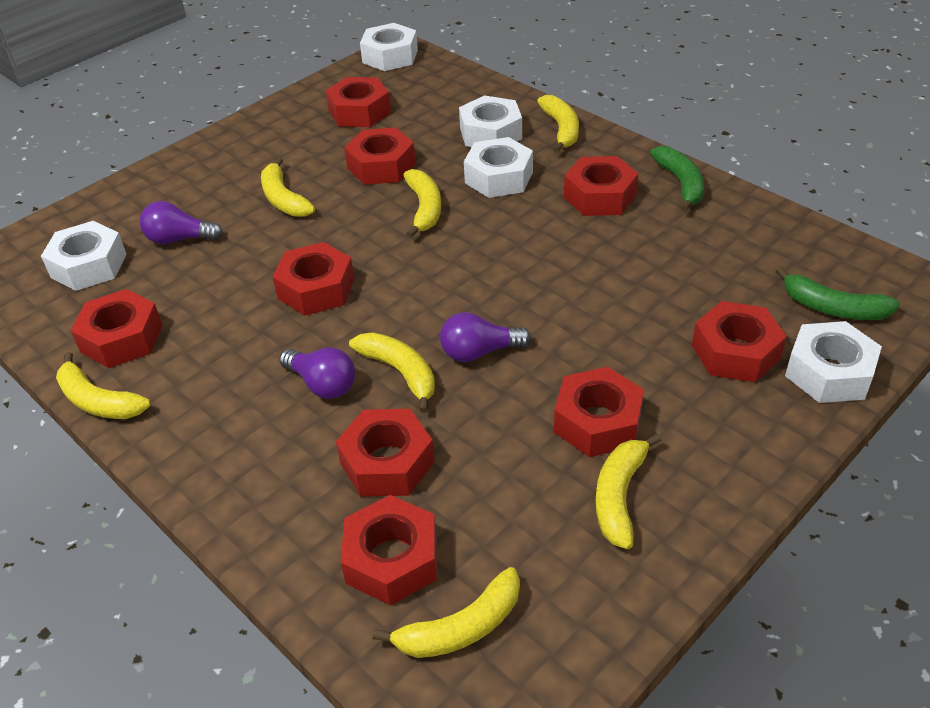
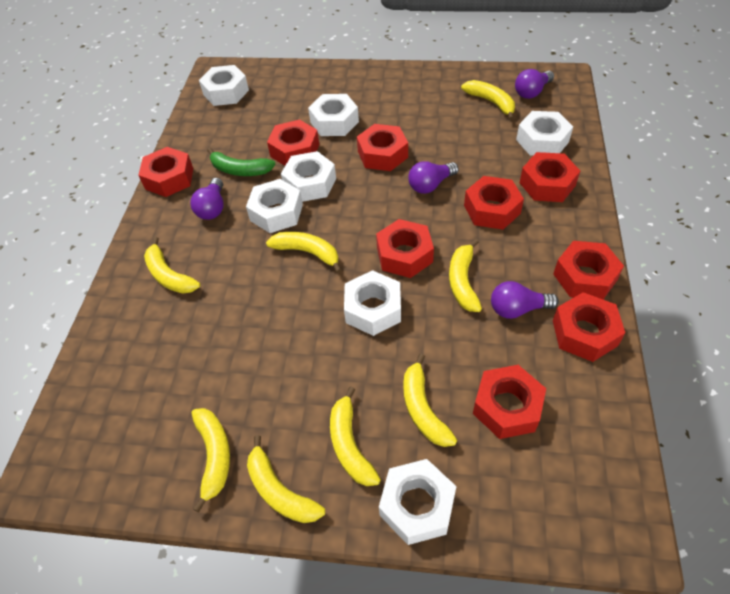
green banana: [650,146,704,212] [776,267,900,320] = 2 -> [207,148,276,176] = 1
purple light bulb: [140,201,223,244] [279,348,355,399] [440,312,531,362] = 3 -> [190,178,224,220] [408,161,459,194] [491,281,559,319] [515,69,554,99] = 4
white nut: [41,221,127,291] [360,23,418,71] [459,95,522,147] [464,137,533,198] [785,321,882,403] = 5 -> [199,65,249,106] [246,179,303,233] [281,151,336,202] [308,94,359,136] [344,270,401,336] [379,459,457,545] [516,111,573,156] = 7
yellow banana: [56,352,151,419] [261,157,315,217] [349,332,435,413] [373,567,520,658] [403,169,441,238] [537,95,579,153] [595,434,661,549] = 7 -> [144,237,200,294] [191,408,230,513] [247,435,325,523] [266,232,342,273] [330,386,381,486] [403,353,457,447] [449,239,482,312] [461,80,515,120] = 8

